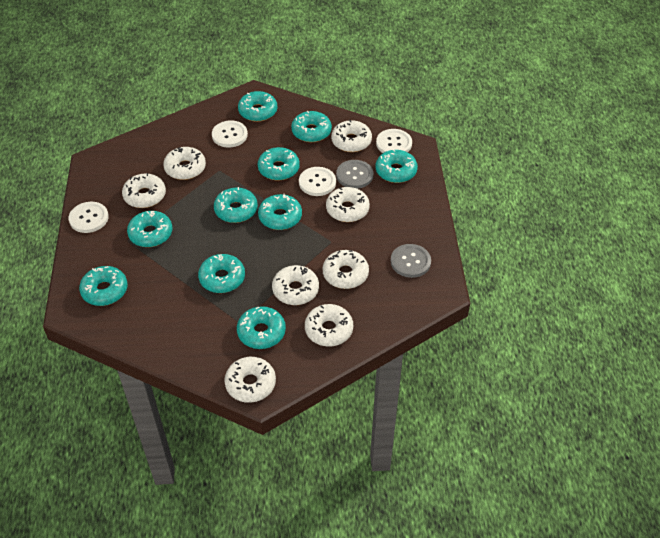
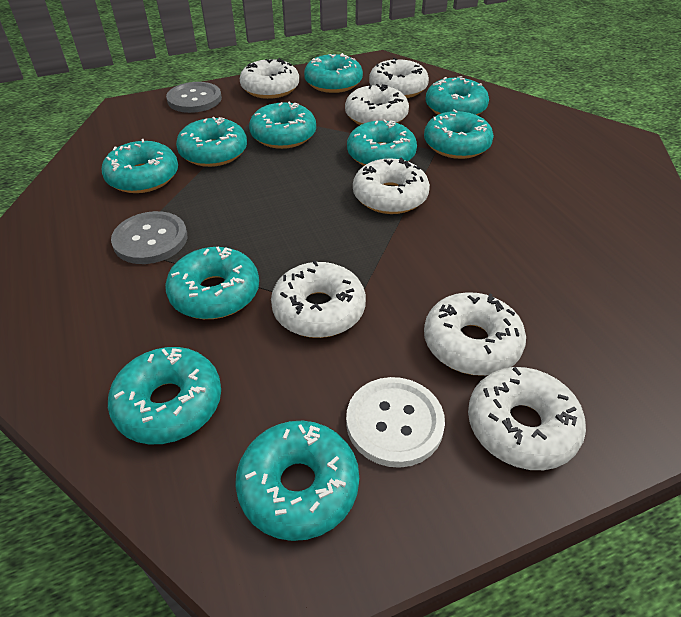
white button: [69,202,109,233] [212,120,248,147] [299,167,336,196] [376,129,412,153] = 4 -> [346,377,445,468] = 1
white donut: [122,173,166,208] [163,147,206,180] [224,357,276,403] [272,265,319,305] [305,304,353,346] [323,250,369,289] [326,187,370,222] [331,120,372,152] = 8 -> [240,58,299,99] [271,260,366,338] [345,84,409,125] [353,157,430,214] [369,58,429,98] [424,292,526,376] [468,367,586,470] = 7

